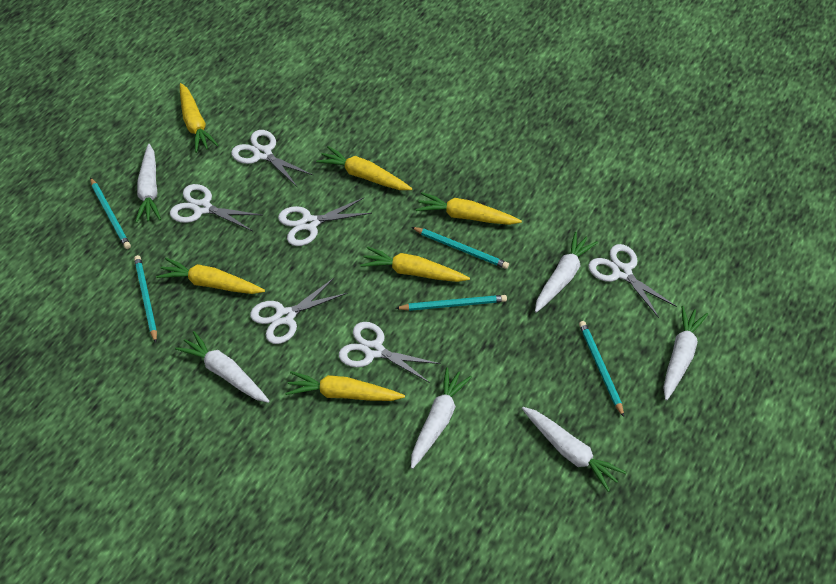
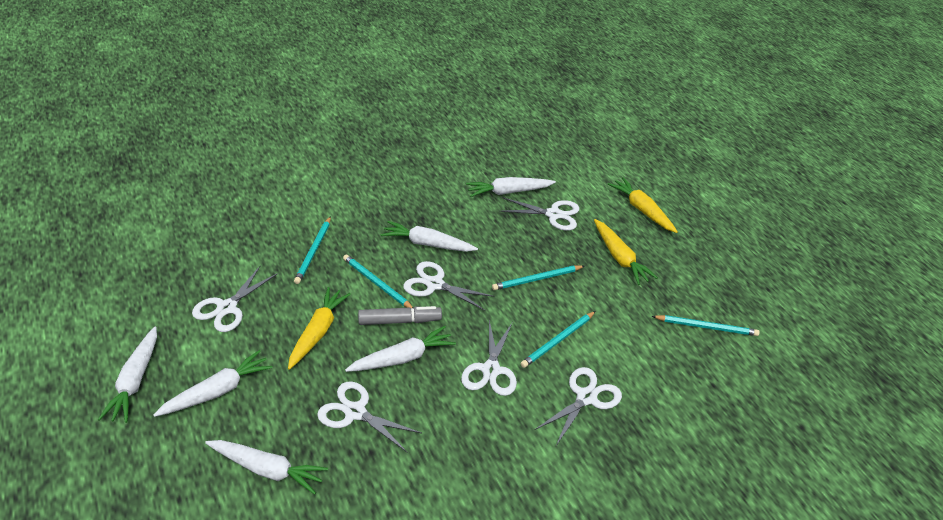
grey marker: none = 0 -> [358,306,442,325] = 1
yellow carrot: [156,258,265,294] [180,83,219,153] [285,371,405,401] [316,146,412,190] [360,246,470,282] [416,192,522,225] = 6 -> [288,287,351,370] [594,219,658,285] [608,177,678,233] = 3

